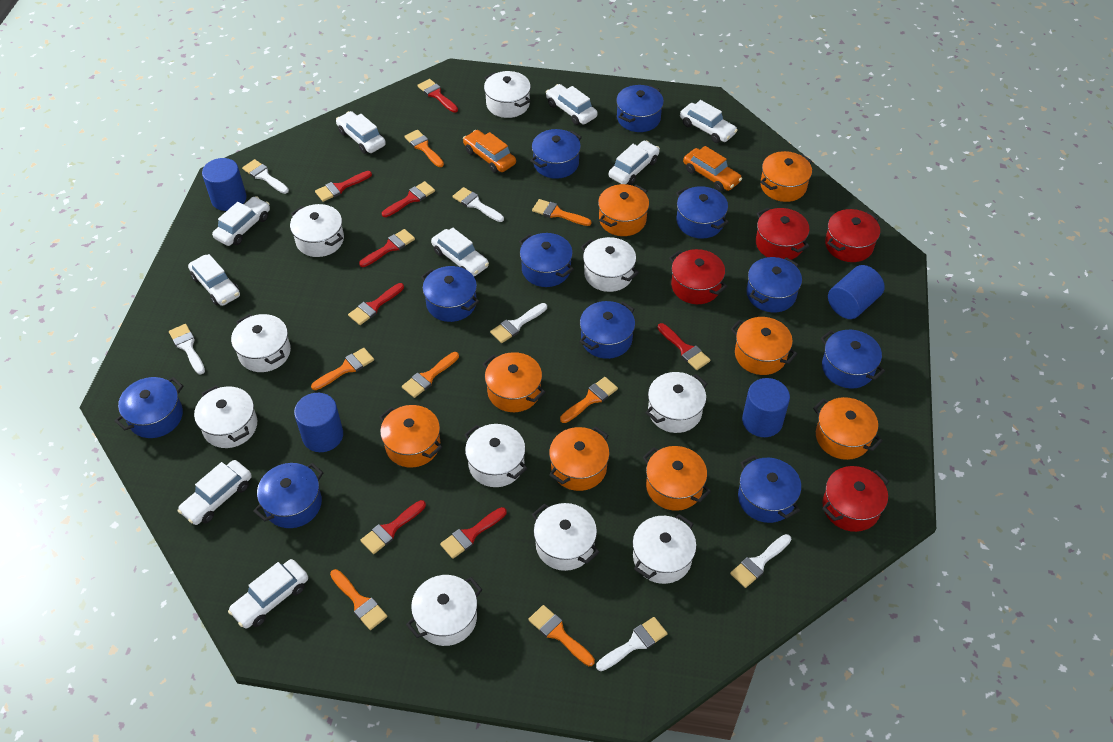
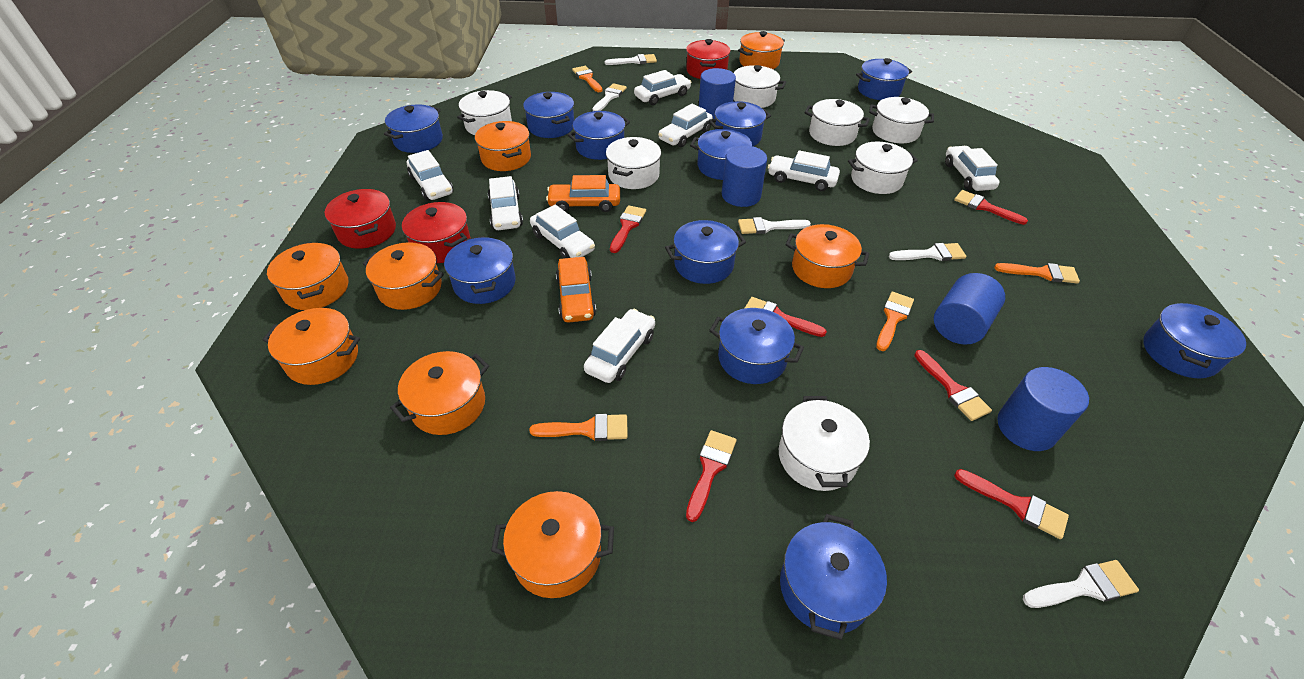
orange brush: [311,348,374,390] [330,569,387,630] [402,352,459,398] [405,130,444,167] [528,605,595,666] [532,199,591,226] [560,377,618,423] = 7 -> [529,414,628,441] [572,66,603,92] [876,292,914,351] [994,263,1080,284] = 4
red brush: [315,171,372,202] [348,283,404,325] [359,229,415,267] [360,500,426,554] [382,181,435,217] [417,79,458,113] [440,507,507,559] [658,323,710,370] = 8 -> [610,205,646,253] [686,430,737,522] [744,297,827,337] [914,350,992,421] [954,190,1028,225] [954,469,1069,539] = 6
red pot: [669,249,728,304] [756,207,810,260] [822,466,889,532] [825,209,880,262] = 4 -> [325,189,396,249] [402,202,471,263] [686,39,731,79] = 3
white brush: [169,324,205,375] [242,159,289,194] [453,187,504,222] [490,303,547,343] [596,617,668,671] [730,534,791,588] = 6 -> [593,83,627,111] [605,54,657,65] [738,217,811,234] [889,243,966,261] [1023,560,1139,608] = 5
white car: [178,460,252,525] [188,254,240,306] [212,196,270,246] [228,559,308,628] [336,111,386,154] [431,228,489,276] [546,84,597,125] [609,140,660,185] [680,100,738,143] = 9 -> [407,150,453,200] [488,176,523,230] [530,204,595,259] [584,309,655,383] [634,70,691,105] [658,104,713,147] [768,150,840,191] [945,146,999,191] = 8
white pot: [194,386,257,448] [231,314,291,372] [290,204,344,257] [406,575,482,646] [464,424,527,487] [484,71,531,118] [532,503,599,571] [581,237,639,292] [633,514,697,584] [645,372,708,433] = 10 -> [457,90,512,135] [606,137,661,189] [733,65,786,108] [779,396,870,491] [804,99,870,146] [848,142,918,194] [869,97,934,143] = 7

